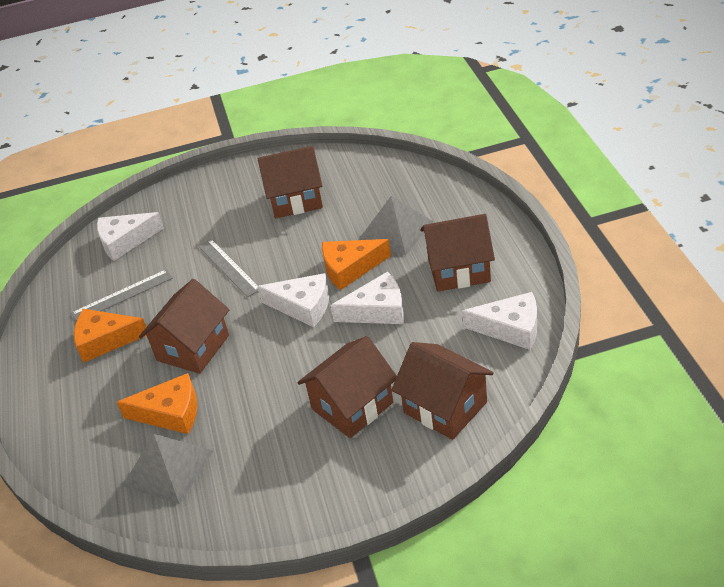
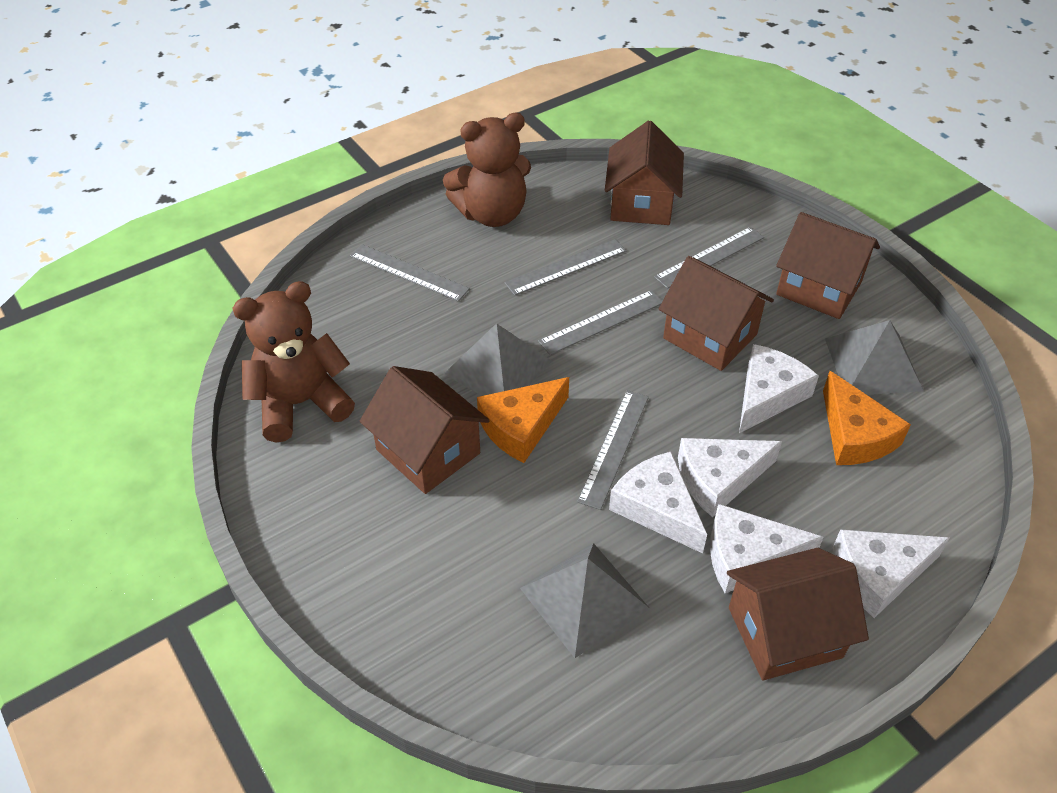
brown teddy bear: none = 0 -> [232,281,355,442] [443,112,531,227] = 2
grey pyramid: [122,434,214,504] [358,196,434,255] = 2 -> [444,323,552,396] [520,543,650,658] [825,320,923,395] = 3
grey ruler: [71,269,173,321] [198,239,258,297] = 2 -> [350,244,470,302] [505,239,627,296] [538,290,662,355] [577,390,649,510] [654,227,764,289] = 5
orange cheese: [74,309,147,363] [117,373,197,434] [322,239,391,290] = 3 -> [477,377,569,463] [823,371,911,465] = 2
white cheese: [97,212,164,261] [257,273,329,327] [330,272,404,324] [462,292,537,350] = 4 -> [609,452,707,553] [678,438,782,517] [710,504,823,593] [739,344,819,433] [832,529,950,618] = 5

